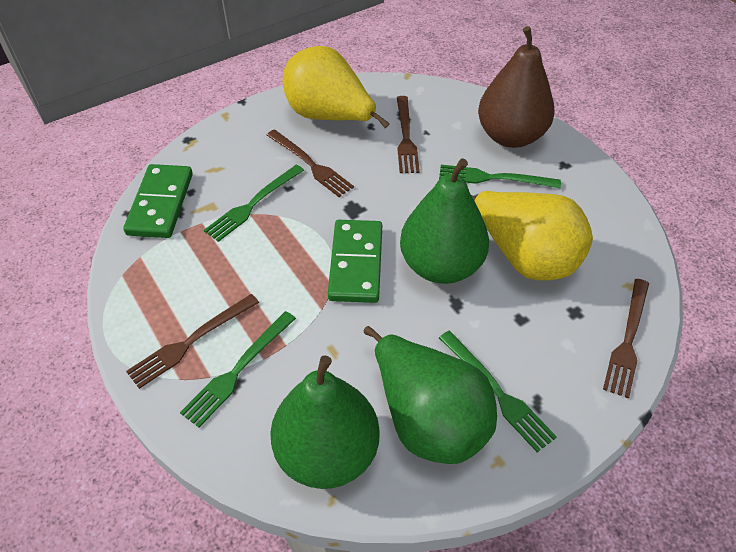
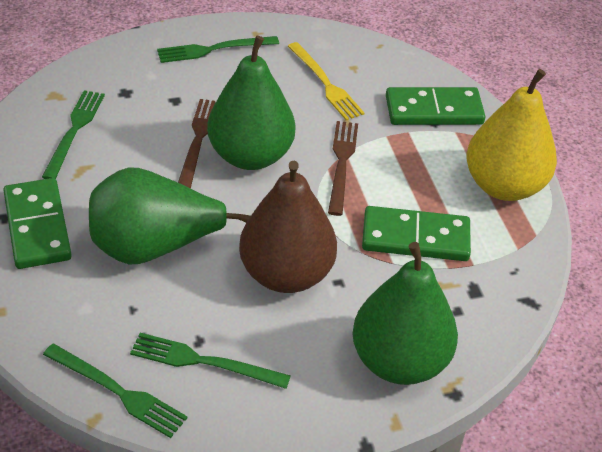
brown fork: [126,294,259,389] [267,129,354,197] [397,96,420,173] [603,279,649,399] = 4 -> [178,99,215,188] [328,121,358,216] = 2
green domino: [123,164,193,238] [328,220,382,303] = 2 -> [3,178,72,269] [362,206,471,261] [386,87,485,125] = 3
yellow fork: none = 0 -> [288,42,365,120] = 1
yellow pear: [283,46,390,128] [471,191,593,281] = 2 -> [466,69,557,201] = 1

